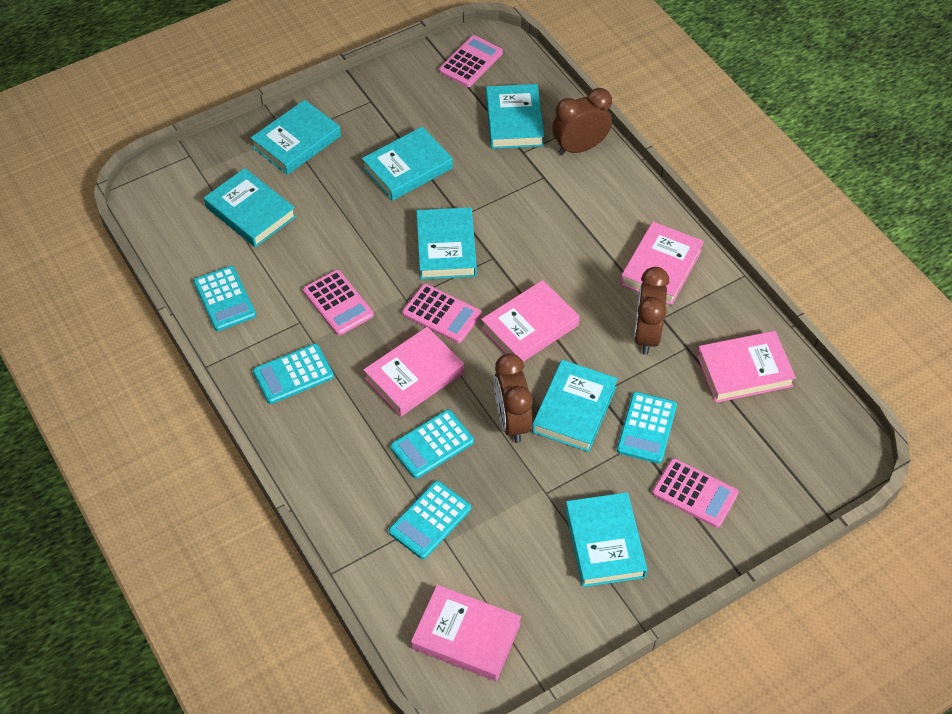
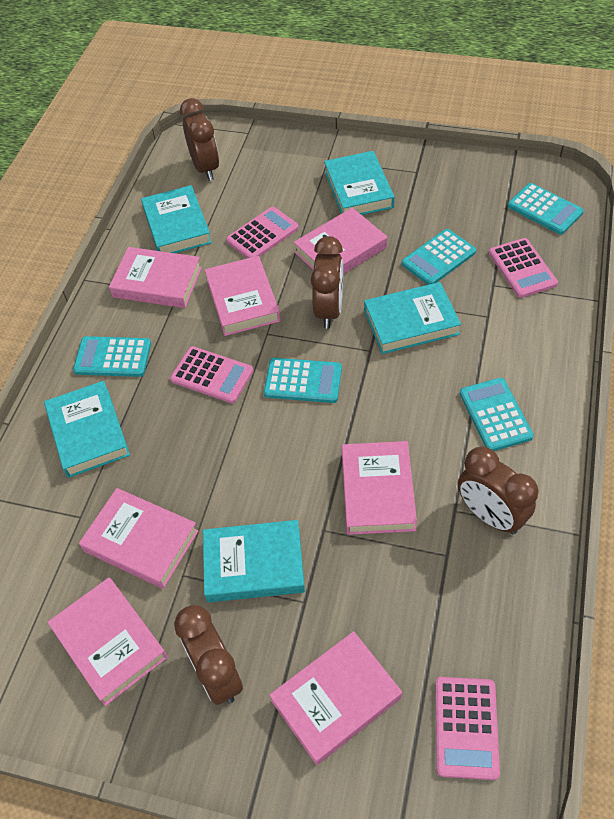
brown clock: [494,353,533,443] [552,88,612,155] [634,267,669,355] = 3 -> [174,605,243,705] [180,98,219,181] [311,236,343,329] [458,446,538,534] = 4
pink book: [363,327,464,416] [411,585,521,681] [481,280,580,362] [620,222,704,305] [697,331,796,403] = 5 -> [47,578,168,706] [79,488,198,589] [109,247,202,308] [205,256,281,336] [269,631,402,765] [294,208,387,274] [342,441,417,535] = 7
turquoise book: [204,168,296,248] [251,100,341,175] [362,127,453,201] [416,207,477,280] [486,84,544,149] [532,360,618,452] [565,492,647,587] = 7 -> [44,381,130,478] [141,185,212,253] [203,520,305,602] [324,151,395,215] [364,282,461,354] = 5

